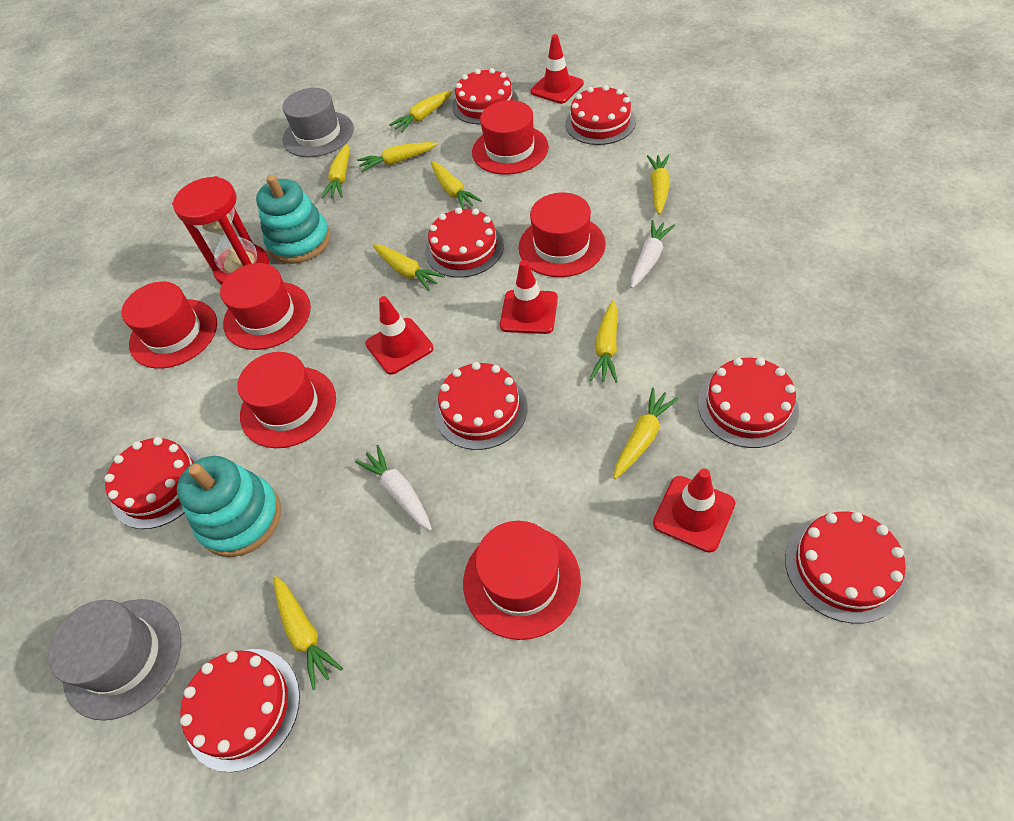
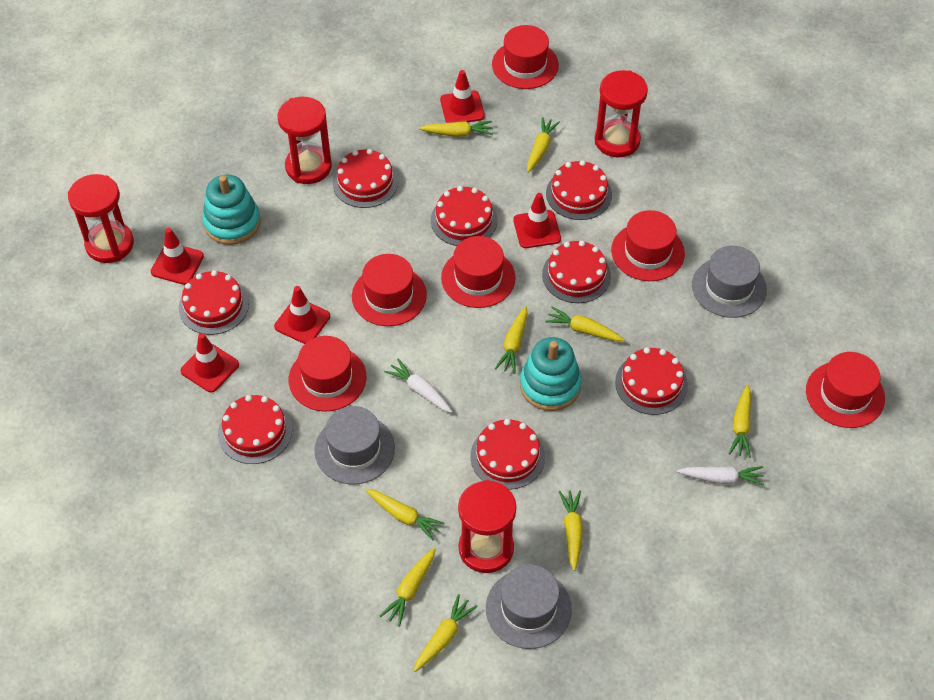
grey hat: [48,599,181,721] [282,88,354,157] = 2 -> [315,406,395,484] [486,565,572,649] [692,245,767,318] = 3
red hourglass: [172,176,270,285] = 1 -> [68,174,134,263] [277,97,332,184] [458,480,516,573] [594,70,648,157] = 4
red traffic cone: [366,296,434,375] [500,260,558,334] [531,34,584,104] [653,468,735,553] = 4 -> [151,228,204,285] [180,333,239,393] [274,286,330,344] [440,70,485,123] [513,193,561,248] = 5

